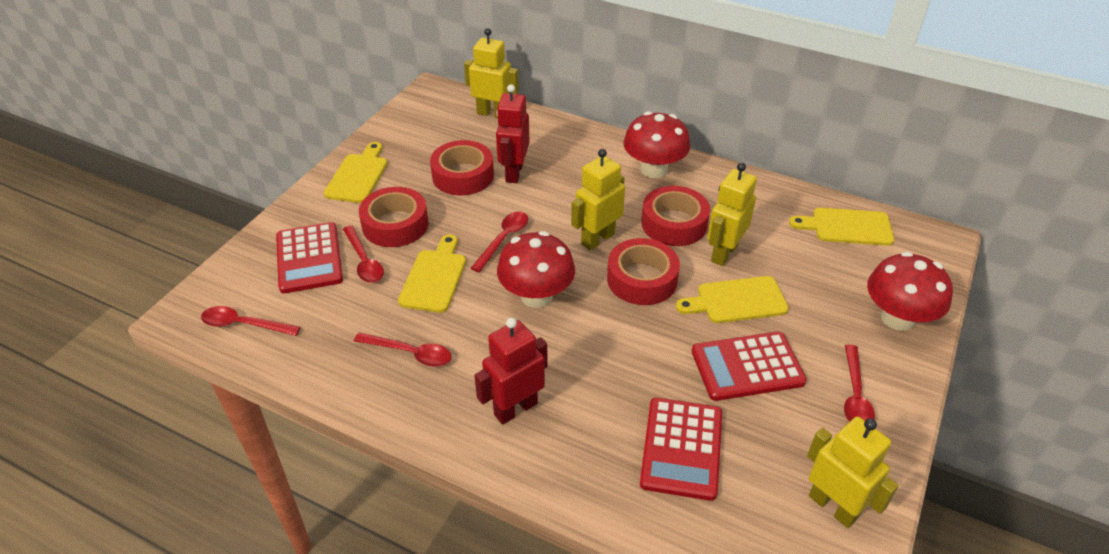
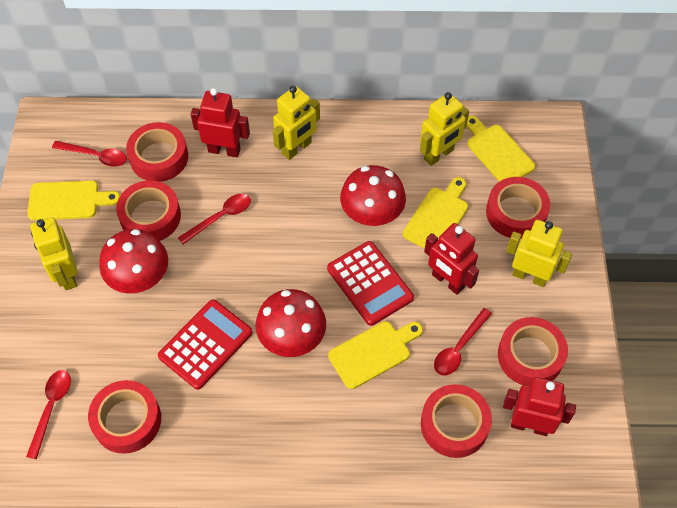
red calculator: [276,222,343,294] [640,398,722,501] [692,331,807,401] = 3 -> [158,299,253,390] [327,241,414,326] = 2
red robot: [474,318,548,425] [496,84,530,183] = 2 -> [191,88,250,157] [424,223,479,295] [503,377,576,436] = 3
red spoon: [201,306,301,336] [343,225,384,283] [354,332,452,367] [470,211,528,272] [844,344,875,422] = 5 -> [26,370,71,459] [52,141,127,167] [178,194,251,244] [434,308,492,376] = 4
red tape: [359,187,429,247] [430,140,494,195] [607,238,680,305] [641,186,710,246] = 4 -> [88,380,161,454] [116,180,181,241] [126,122,188,182] [421,384,492,458] [486,177,550,239] [498,317,568,386] = 6

